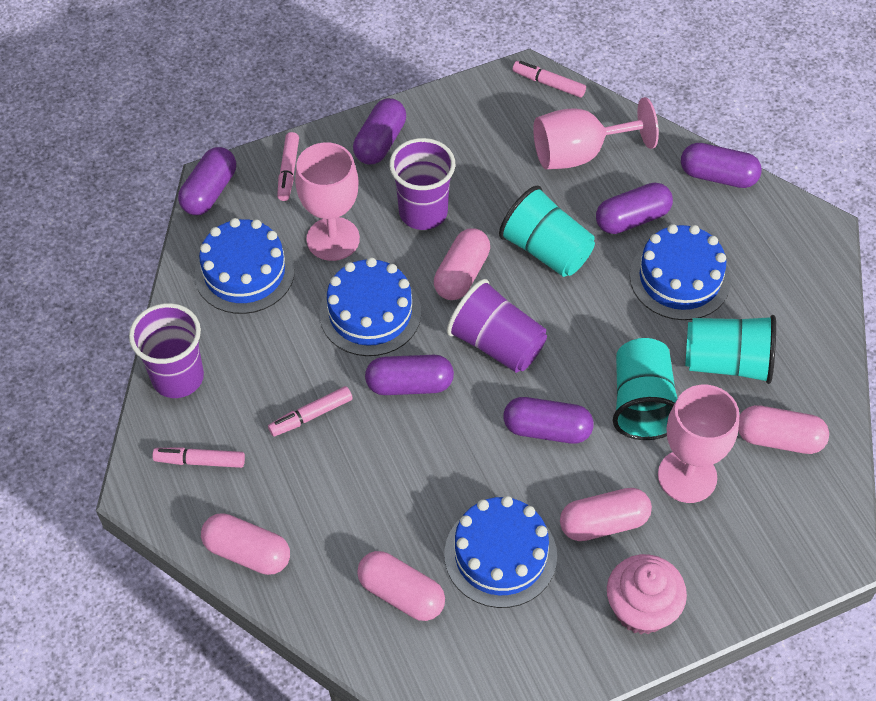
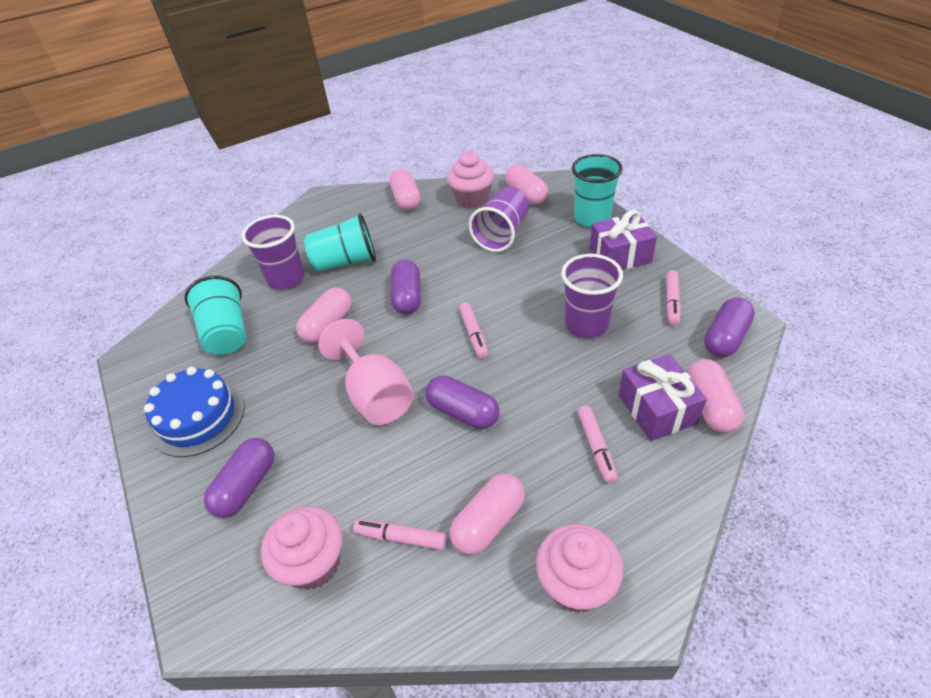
blue cake: [194,218,295,314] [320,257,421,356] [444,496,557,608] [630,224,731,320] = 4 -> [144,367,245,457] = 1
pink cupcake: [607,554,687,635] = 1 -> [261,506,342,590] [447,151,494,209] [536,524,623,613] = 3
pink goblet: [295,142,360,261] [533,97,659,169] [658,385,739,503] = 3 -> [318,319,414,425] = 1
purple capsule: [178,147,236,215] [353,98,406,164] [365,355,454,395] [504,397,594,444] [596,183,673,234] [681,143,762,188] = 6 -> [204,438,274,518] [391,260,421,314] [425,375,500,429] [704,297,755,357] = 4
purple gift: none = 0 -> [590,210,657,270] [619,354,707,441] = 2

